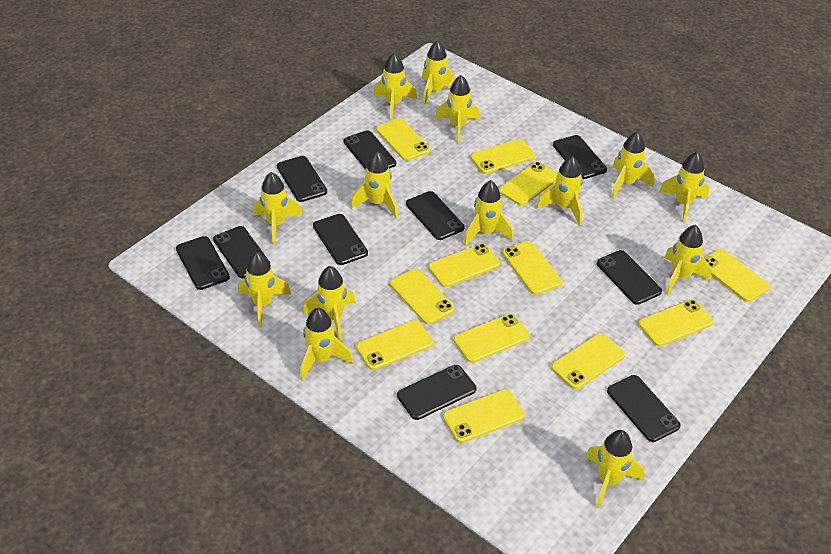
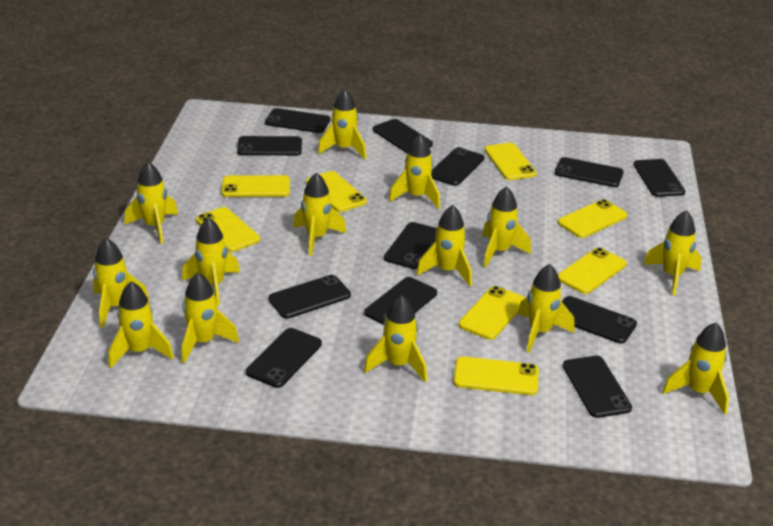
black phone: [176,236,230,290] [213,226,270,278] [277,156,327,202] [313,214,368,265] [344,130,396,170] [397,365,476,420] [406,191,464,240] [553,135,607,179] [597,250,662,305] [607,375,681,442] = 10 -> [237,136,302,156] [246,328,322,388] [265,108,330,133] [268,275,351,319] [364,277,437,325] [373,119,433,153] [384,222,437,269] [431,147,484,186] [554,157,624,187] [562,296,637,344] [563,356,632,418] [633,159,685,197] = 12
yellow phone: [356,320,433,370] [376,118,430,161] [390,269,455,324] [429,244,500,287] [443,389,525,443] [454,314,530,363] [471,139,535,174] [499,162,558,206] [502,241,562,295] [551,333,625,389] [638,299,713,346] [704,249,770,302] = 12 -> [196,207,260,252] [221,175,290,197] [306,171,367,212] [454,356,539,395] [459,286,525,340] [484,143,537,180] [558,199,627,238] [558,247,627,294] = 8

